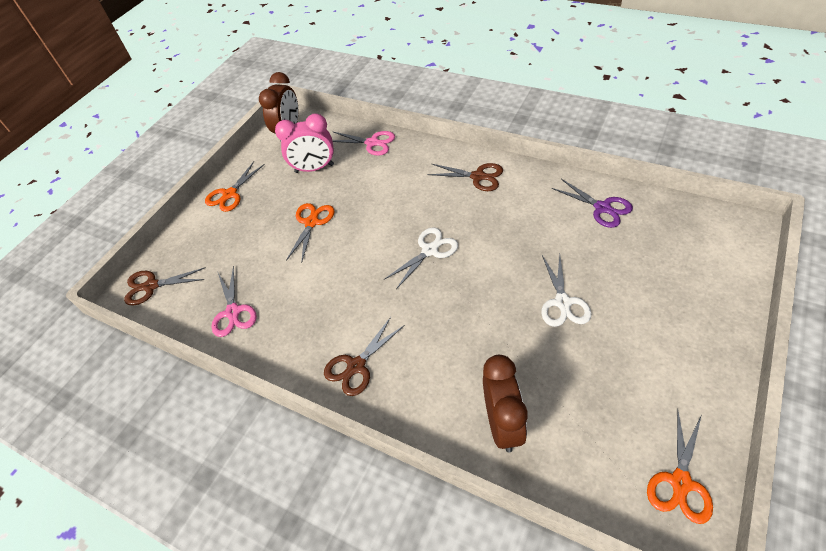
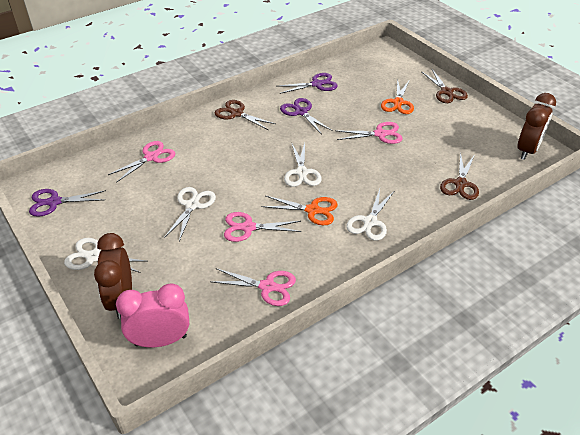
orange scissors: [205,162,265,212] [286,203,334,263] [647,409,713,524] = 3 -> [261,196,338,225] [381,79,414,114] = 2
pink scissors: [212,266,257,337] [332,131,395,156] = 2 -> [108,141,175,183] [210,268,296,306] [224,212,301,242] [337,122,403,144] = 4
purple scissors: [552,179,633,228] = 1 -> [29,189,106,217] [276,73,338,94] [280,98,333,135] = 3
white scissors: [384,227,458,289] [541,255,591,327] = 2 -> [64,238,146,273] [164,187,216,241] [284,142,322,187] [346,189,394,241] = 4

